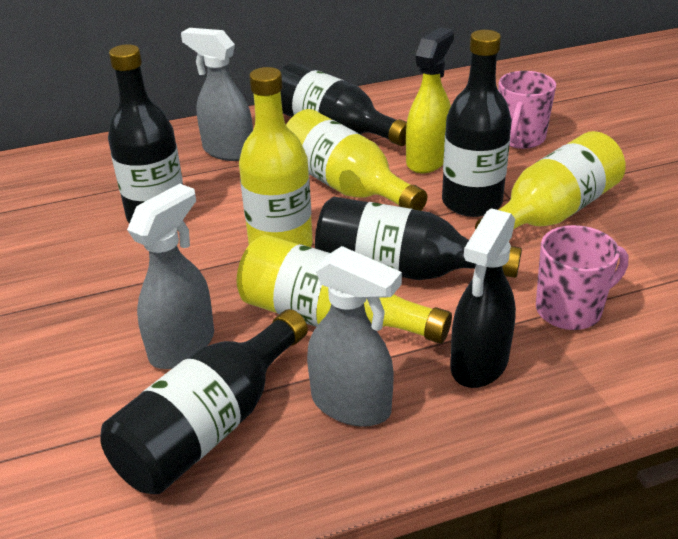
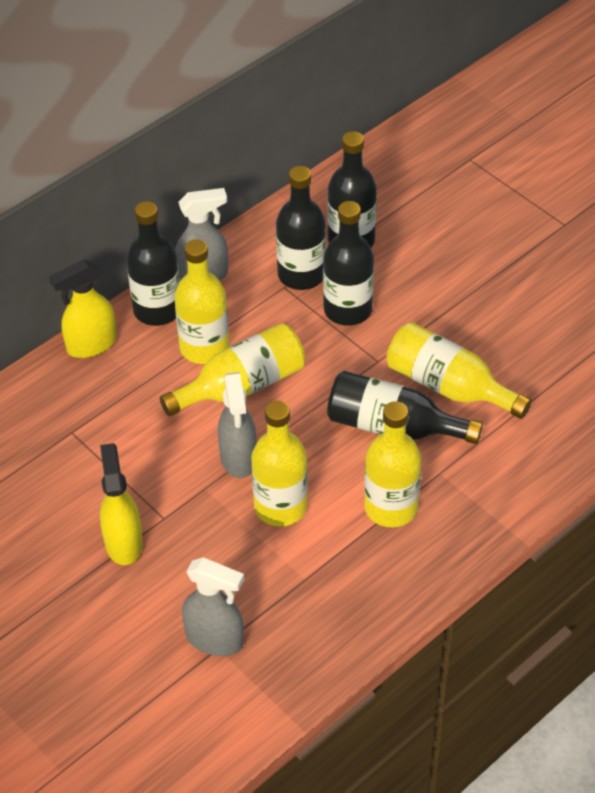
black spray bottle: [451,208,516,388] = 1 -> none = 0
pink mug: [498,71,556,149] [536,225,628,330] = 2 -> none = 0
yellow bottle: [236,235,452,344] [239,67,313,247] [286,109,427,211] [475,131,626,230] = 4 -> [160,323,305,416] [175,239,229,364] [251,401,308,527] [364,401,421,527] [386,322,532,419] = 5
yellow spray bottle: [406,27,454,173] = 1 -> [49,259,117,358] [100,443,143,565] = 2

